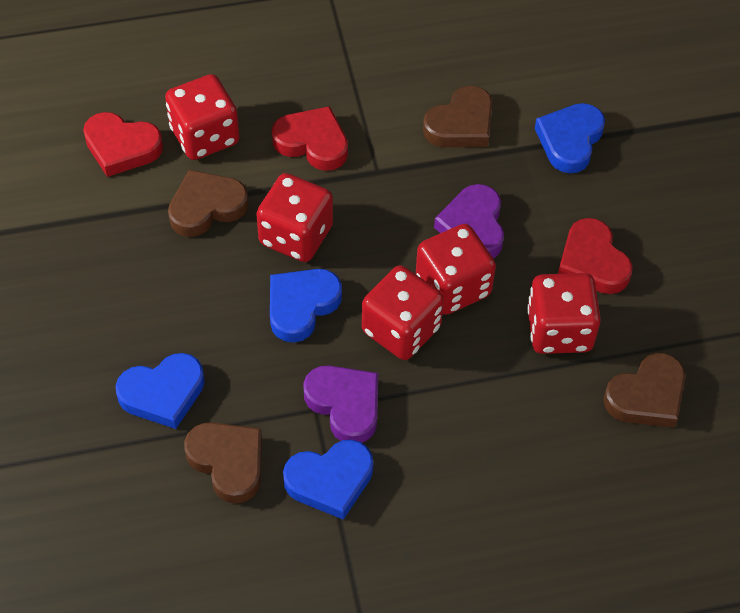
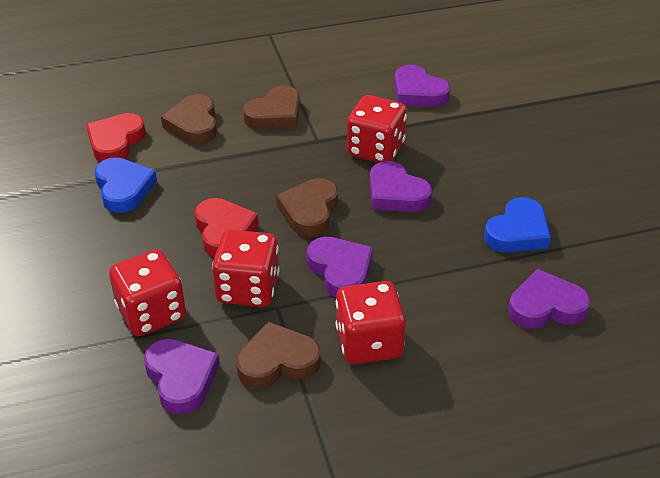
blue heart: [115,353,205,429] [270,269,342,343] [283,440,373,520] [535,103,605,173] = 4 -> [95,157,157,213] [484,197,551,253] = 2
purple heart: [303,365,378,443] [434,184,504,258] = 2 -> [144,339,220,414] [307,237,373,297] [370,161,432,212] [394,65,450,107] [508,269,591,329] = 5
red dice: [165,74,240,160] [256,173,333,262] [362,265,444,360] [416,224,496,315] [527,273,601,354] = 5 -> [109,250,186,336] [212,230,280,307] [336,281,406,364] [347,95,407,163] = 4
red heart: [83,112,163,177] [272,106,348,171] [558,218,633,294] = 3 -> [86,113,146,162] [195,198,259,257] = 2

